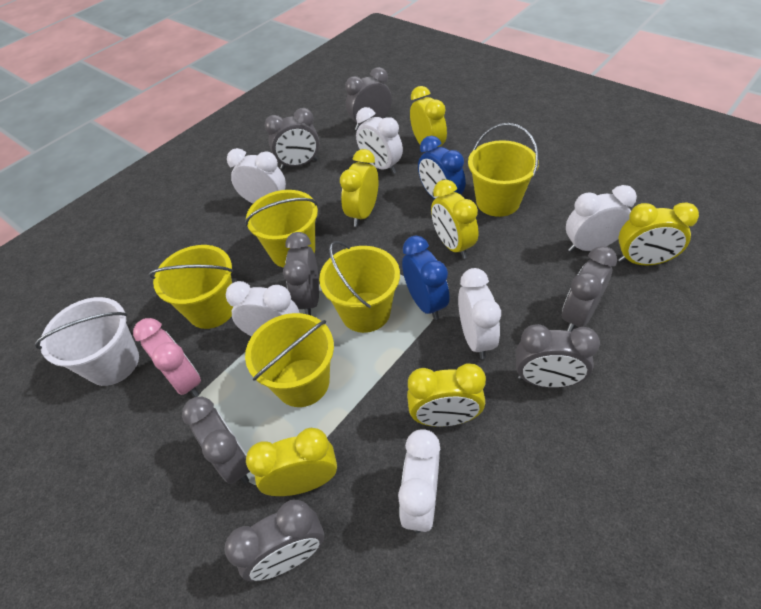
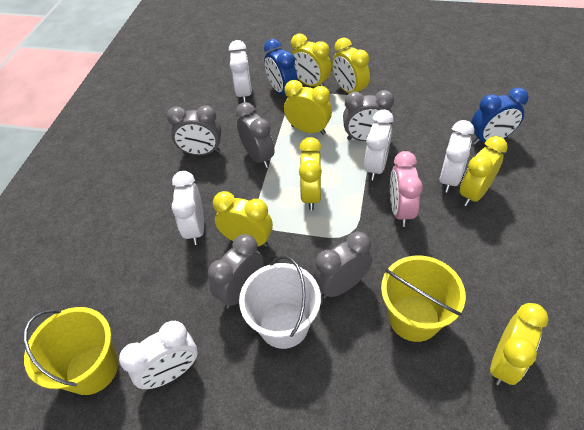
grey clock: [182,397,250,484] [225,500,324,581] [264,108,320,170] [283,232,319,315] [345,67,392,130] [515,324,600,388] [562,246,617,332] = 7 -> [167,105,221,155] [208,234,264,309] [236,102,275,168] [313,231,372,299] [343,90,394,141] = 5
white clock: [225,281,300,336] [227,148,286,203] [356,107,403,174] [398,429,440,533] [458,268,501,359] [566,185,637,252] = 6 -> [119,321,198,389] [172,171,204,245] [229,40,252,103] [364,109,394,181] [440,120,474,193] = 5
yellow bucket: [149,245,233,329] [245,190,318,268] [245,313,334,407] [319,241,400,333] [468,123,539,217] = 5 -> [23,307,118,395] [381,255,466,342] = 2
yellow clock: [246,428,337,496] [340,149,378,227] [407,363,486,427] [410,86,447,147] [431,179,479,259] [618,202,699,266] = 6 -> [213,191,273,247] [284,80,332,135] [291,33,332,87] [299,137,322,211] [332,38,370,93] [460,136,508,206] [490,303,549,385] = 7

